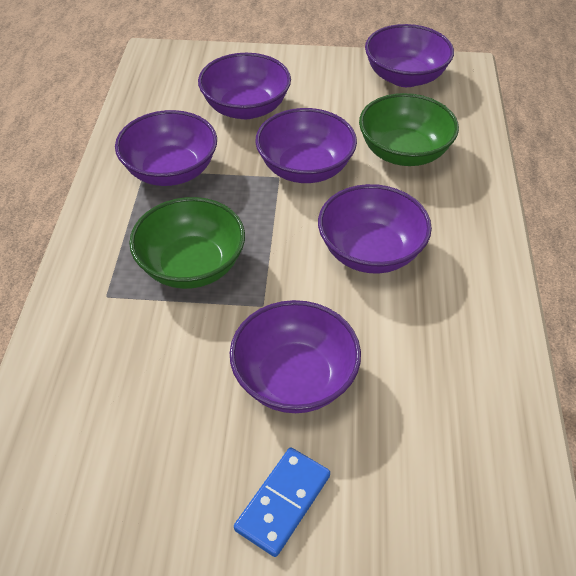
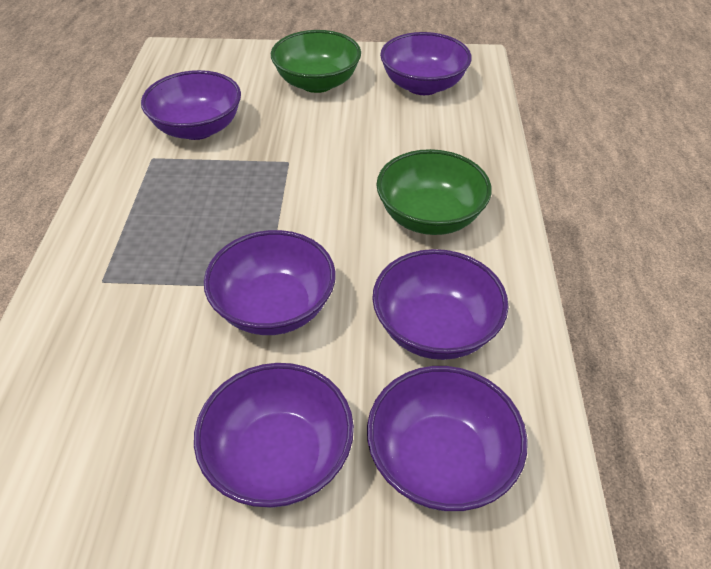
blue domino: [234,447,330,557] = 1 -> none = 0

